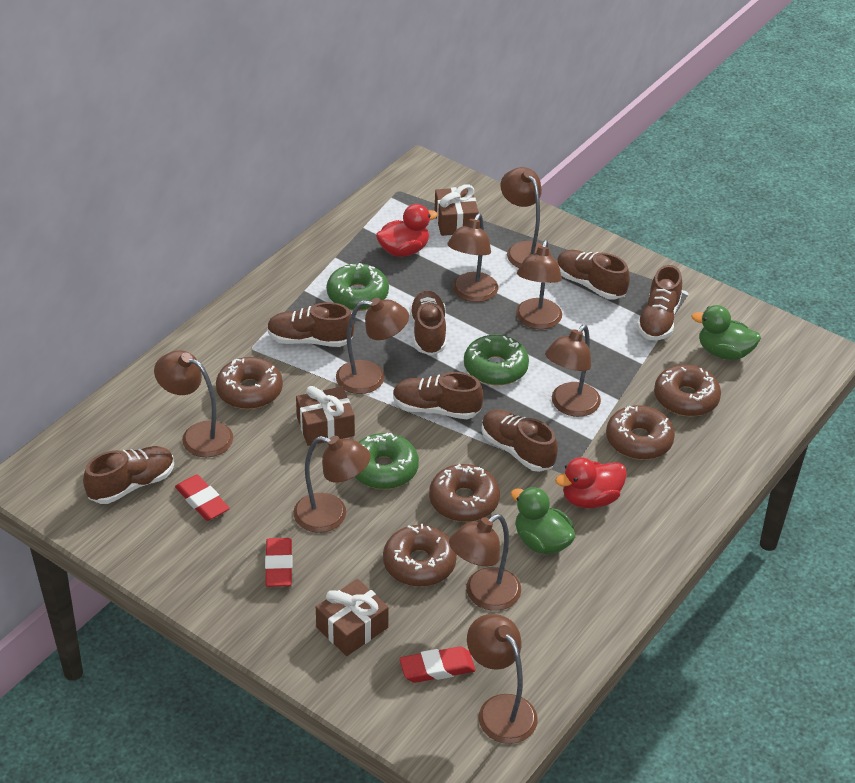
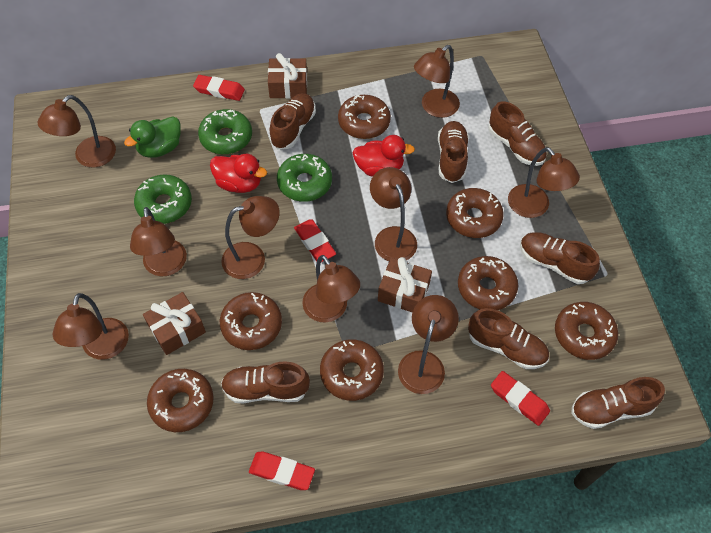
brown donut: [216,357,283,409] [383,524,457,587] [429,464,500,522] [606,405,675,460] [654,364,721,417] = 5 -> [147,369,214,432] [220,292,282,350] [320,339,384,401] [338,95,391,139] [446,188,504,238] [458,256,518,310] [555,302,618,360] = 7
green duck: [511,487,575,554] [691,305,761,360] = 2 -> [124,116,181,158] = 1
red eraser: [175,474,230,521] [265,538,293,587] [400,646,476,683] = 3 -> [193,75,245,101] [249,452,315,490] [294,219,336,262] [491,371,550,426] = 4

